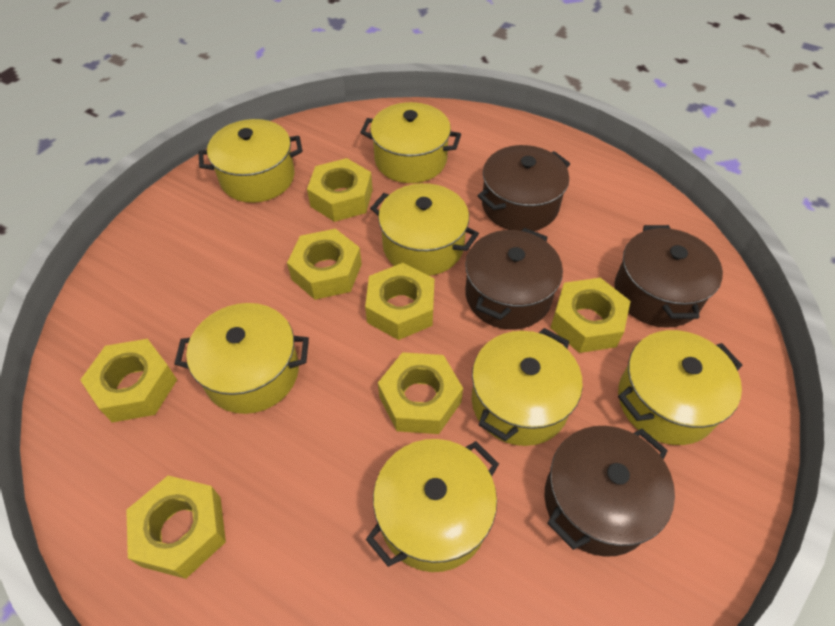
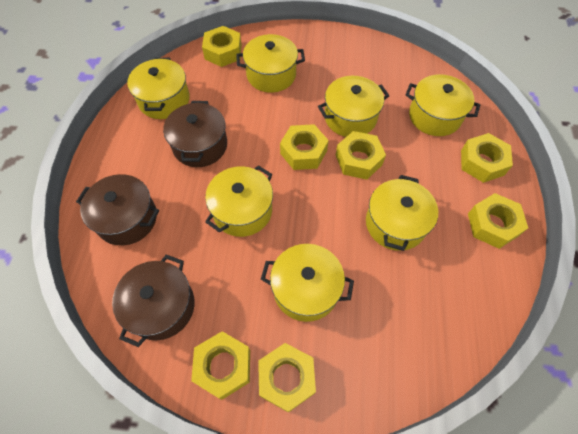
brown pot: [465,228,563,330] [478,145,570,231] [544,426,675,557] [614,225,723,328] = 4 -> [76,174,159,245] [112,254,195,347] [163,101,227,167] = 3

